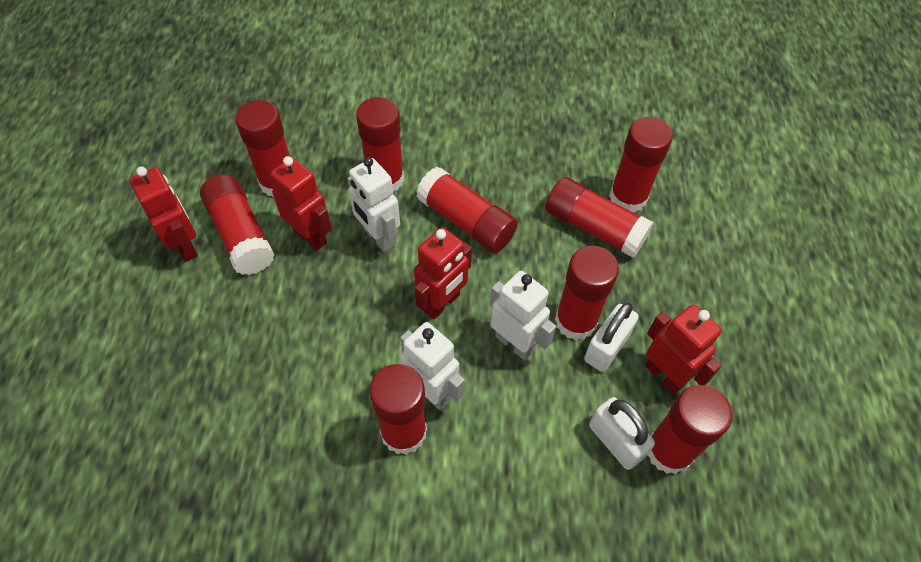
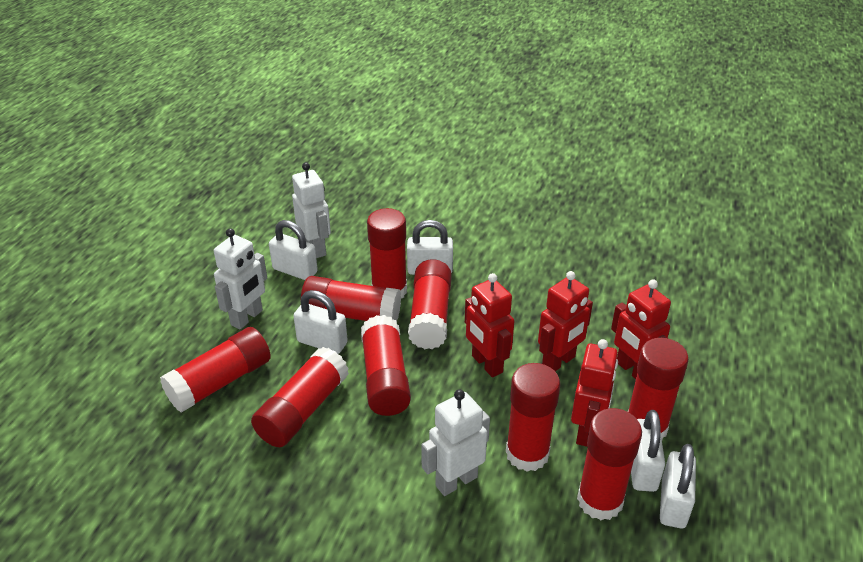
white padlock: [584,302,639,372] [589,397,655,470] = 2 -> [269,220,318,280] [293,290,348,354] [407,220,453,275] [631,410,665,492] [660,444,696,529] = 5

